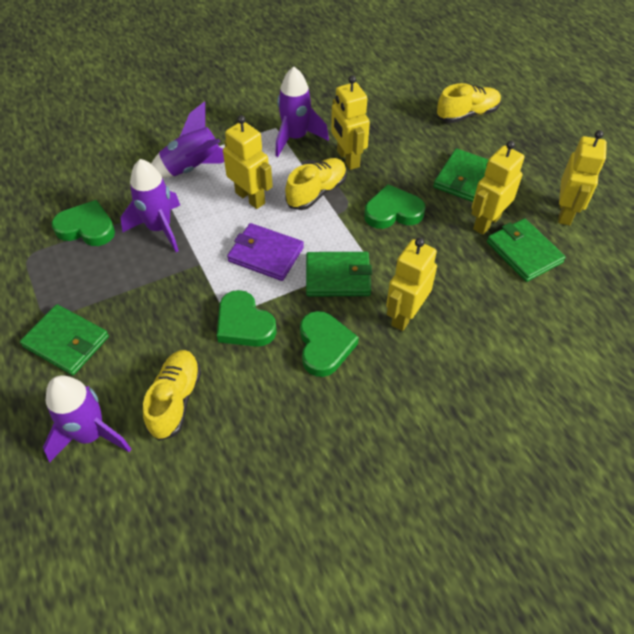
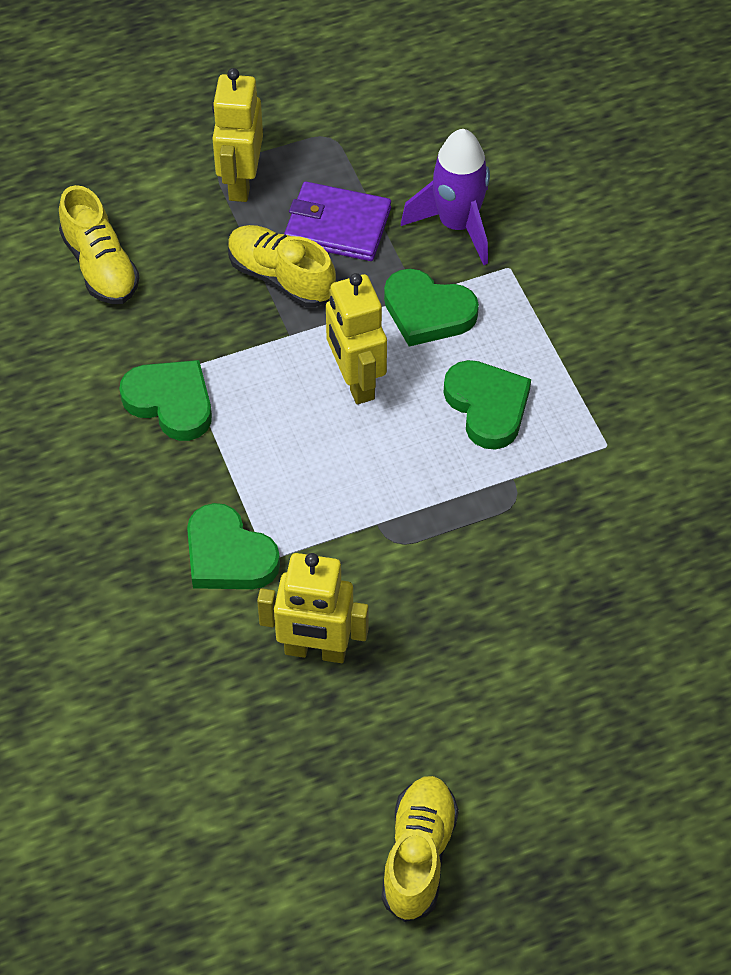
green wallet: [20,304,109,375] [306,252,372,297] [433,148,489,202] [487,218,566,282] = 4 -> none = 0
purple rocket: [43,375,131,463] [121,159,180,252] [151,102,224,178] [275,67,329,157] = 4 -> [401,129,490,265] = 1
yellow robot: [223,115,273,209] [331,75,370,170] [386,238,437,331] [471,141,524,235] [558,130,607,225] = 5 -> [212,68,263,202] [257,553,368,663] [326,273,387,404] = 3

